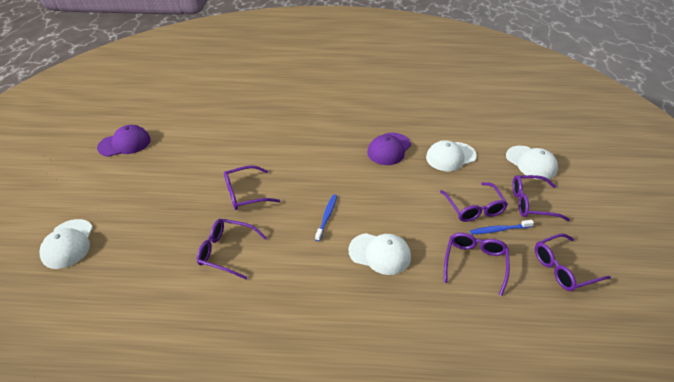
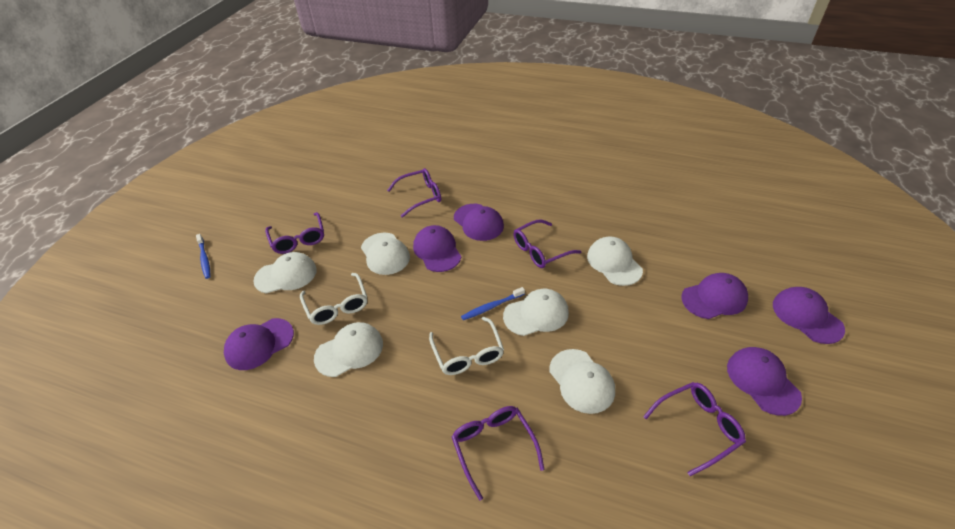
purple cap: [97,125,151,157] [367,133,411,165] = 2 -> [224,318,294,370] [413,225,461,272] [454,204,504,241] [681,273,748,319] [727,347,802,416] [773,287,845,344] = 6
purple glasses: [197,219,267,279] [224,165,280,210] [440,182,508,222] [444,233,510,296] [512,175,570,221] [535,234,611,291] = 6 -> [265,212,324,254] [387,168,441,218] [452,406,545,501] [513,220,582,268] [643,382,746,476] = 5
white cap: [40,219,93,269] [348,233,411,275] [426,140,477,171] [506,146,558,180] = 4 -> [253,252,317,293] [314,322,383,377] [361,233,410,275] [503,289,569,336] [549,349,615,414] [587,236,643,286] = 6
white glasses: none = 0 -> [300,273,367,325] [429,317,504,375] = 2

